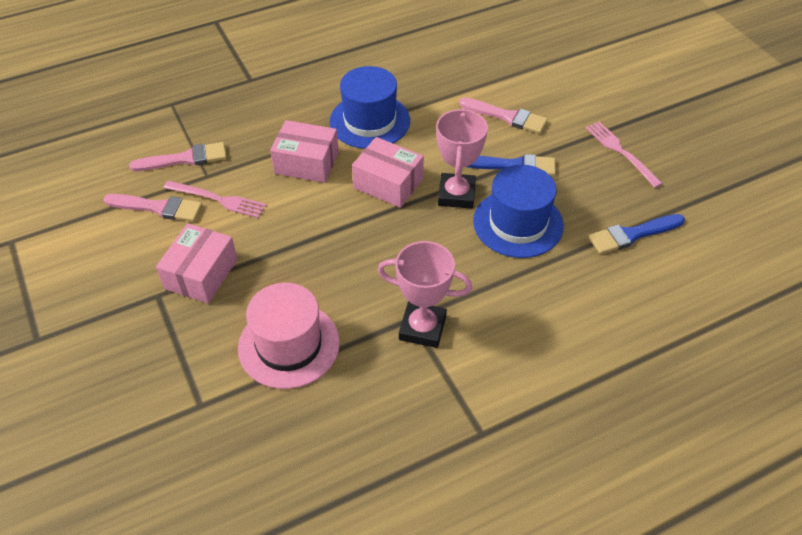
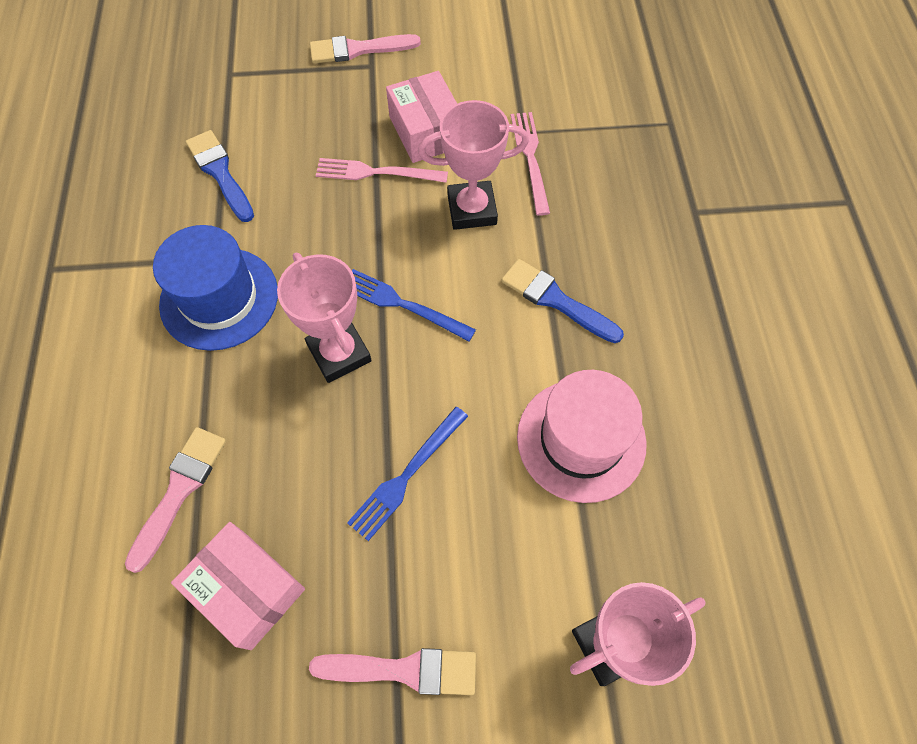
blue fork: none = 0 -> [347,407,468,541] [352,269,476,342] = 2
blue hat: [330,66,410,149] [473,165,564,258] = 2 -> [153,225,278,351] = 1
pink box: [156,223,238,303] [270,120,339,183] [352,137,424,208] = 3 -> [171,522,305,650] [386,71,457,163] = 2
pink trophy: [377,241,472,348] [436,108,488,209] = 2 -> [277,253,372,383] [418,100,529,230] [570,582,705,686] = 3

